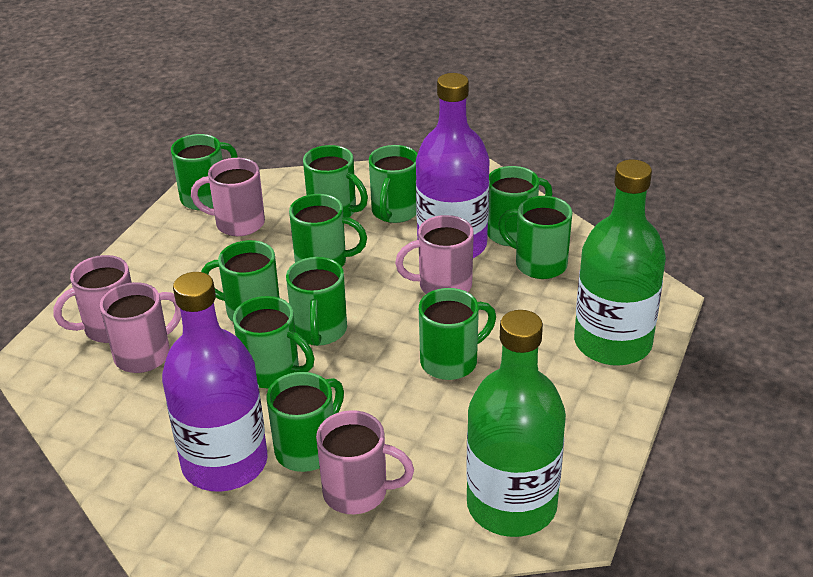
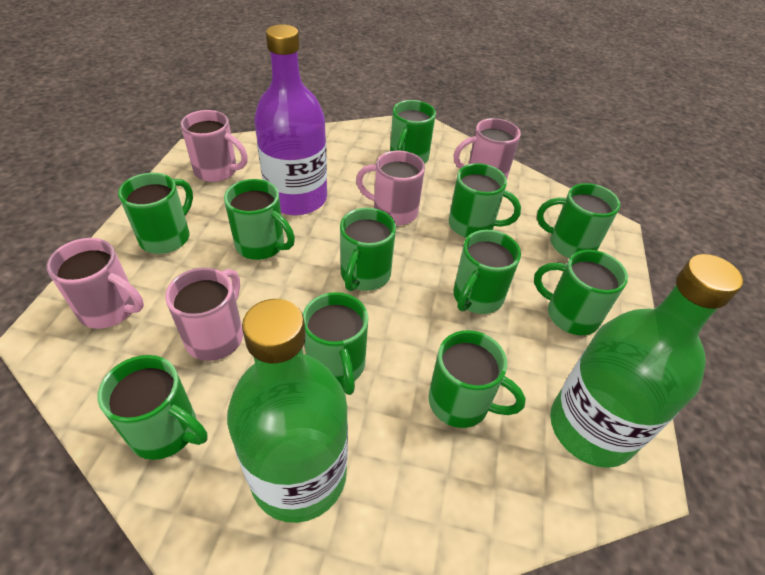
purple bottle: [162,272,268,492] [416,73,490,258] = 2 -> [254,24,327,215] = 1

